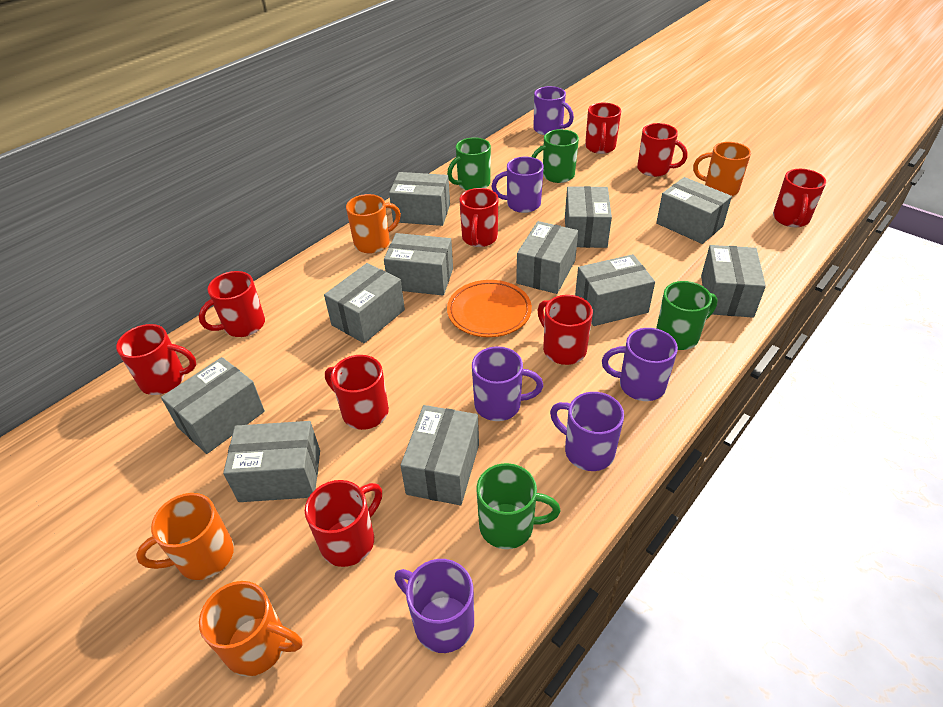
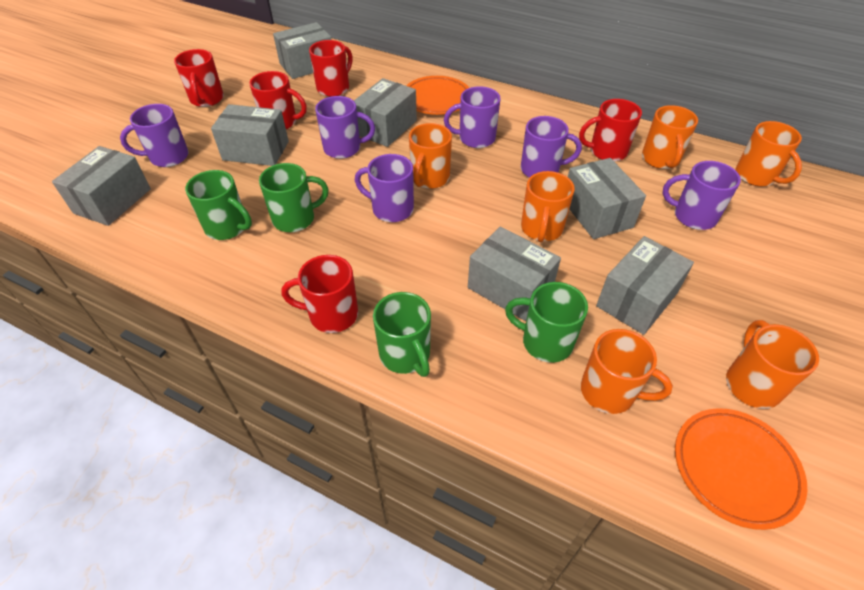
grey box: [161,357,265,454] [223,421,320,502] [324,263,405,343] [384,233,453,296] [389,172,450,226] [400,405,479,505] [516,221,578,294] [565,186,612,248] [575,254,655,326] [656,177,732,244] [701,245,766,318] = 11 -> [52,146,151,226] [211,104,289,166] [273,22,332,79] [354,78,417,147] [468,227,561,321] [568,158,646,239] [596,236,694,335] = 7
orange mug: [136,493,234,580] [199,581,302,677] [346,194,401,253] [693,142,751,196] = 4 -> [409,123,452,189] [521,171,575,242] [581,329,673,414] [642,105,698,169] [726,320,819,409] [735,121,802,186] = 6
orange plate: [447,280,532,337] = 1 -> [406,76,469,115] [675,408,807,530] = 2
red mug: [116,324,196,395] [199,271,265,337] [305,480,382,567] [325,355,389,430] [459,188,498,247] [538,295,593,365] [585,103,621,154] [637,123,687,177] [773,169,826,227] = 9 -> [174,49,224,107] [249,71,307,129] [281,255,358,333] [309,40,352,97] [579,99,642,162] = 5

